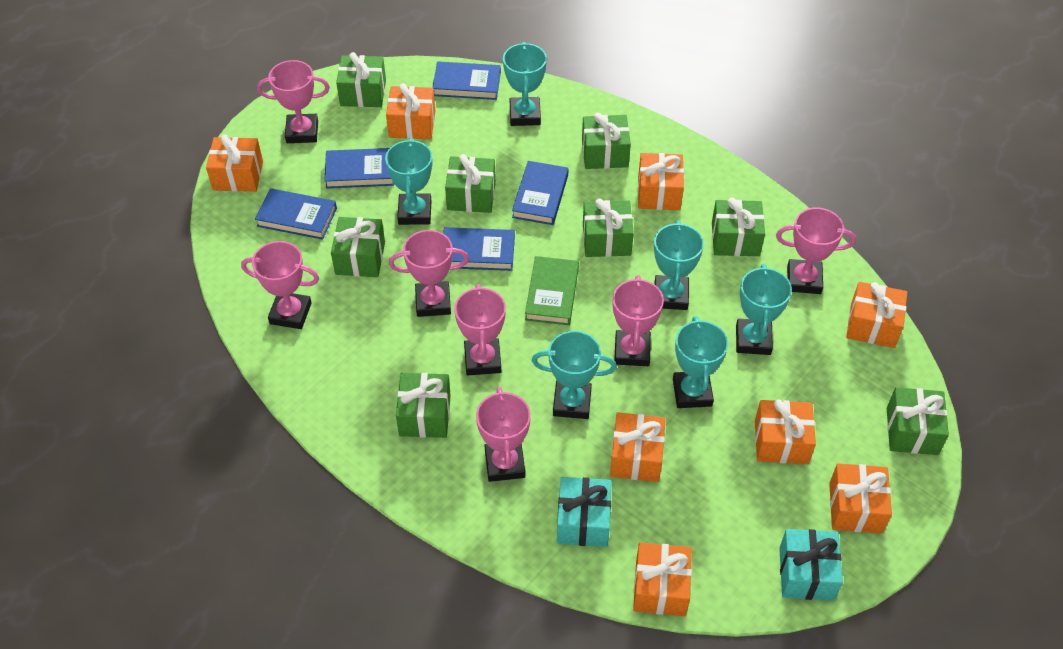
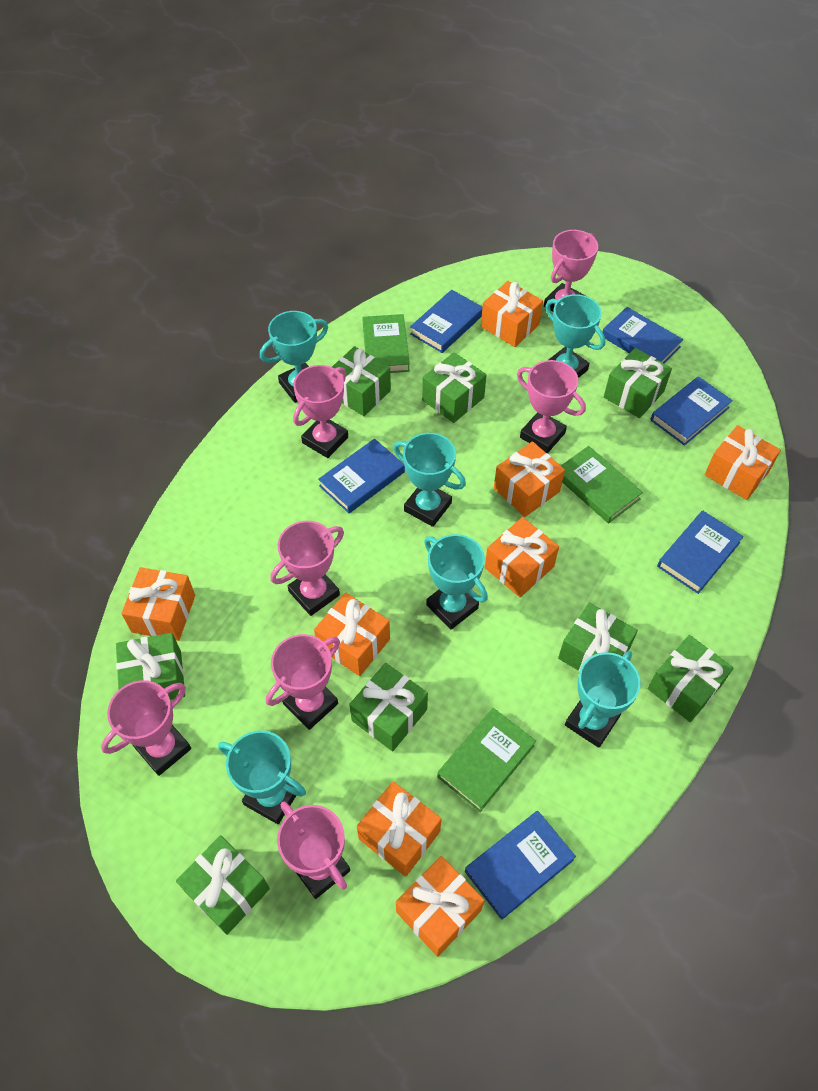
blue book: [255,188,337,240] [324,148,394,189] [432,61,501,100] [443,227,515,271] [512,161,568,225] = 5 -> [318,439,405,513] [410,290,482,353] [465,811,576,920] [603,307,683,363] [650,376,733,446] [657,510,744,594] = 6
green book: [525,256,579,325] = 1 -> [362,314,410,373] [437,708,536,812] [561,446,643,524] = 3
turquoise gift: [557,477,612,547] [779,529,843,601] = 2 -> none = 0

